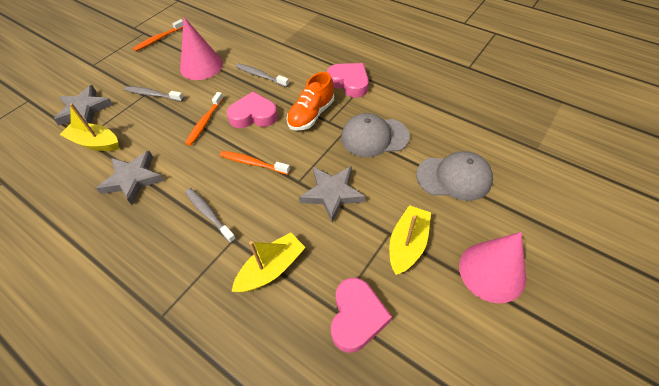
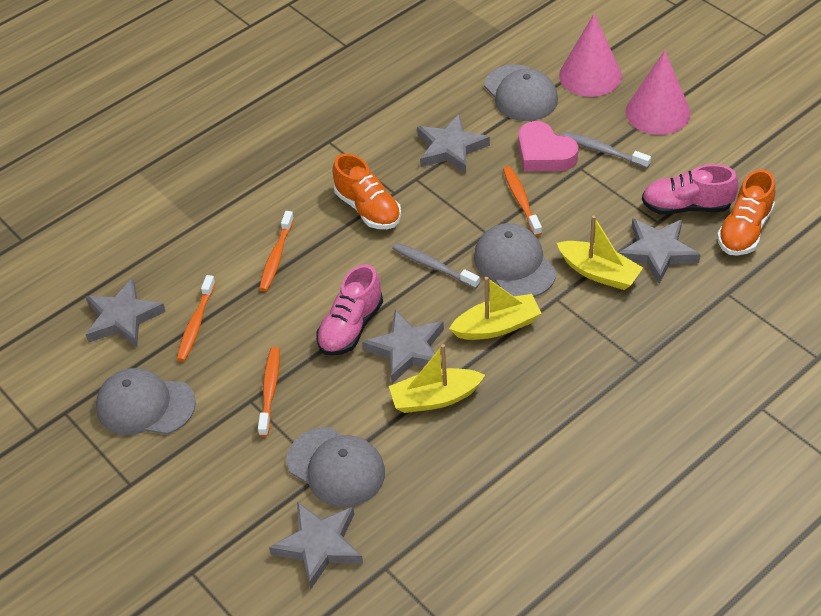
grey cap: [341,113,410,157] [416,151,493,201] = 2 -> [96,368,196,435] [287,427,385,507] [474,223,556,297] [484,64,558,121] = 4
grey star: [54,85,113,125] [96,151,164,205] [299,166,365,223] = 3 -> [85,278,166,347] [269,502,363,589] [362,310,444,383] [417,114,490,174] [619,218,701,284] = 5
grey toothbrush: [124,86,184,102] [185,188,236,243] [236,63,289,87] = 3 -> [392,243,480,289] [563,131,651,168] = 2
orange shoe: [287,72,334,130] = 1 -> [332,153,401,229] [717,169,775,256] = 2
orange toothbrush: [133,19,183,51] [185,92,224,146] [220,151,290,175] = 3 -> [177,275,216,362] [258,347,280,437] [259,211,294,291] [503,166,542,236] = 4
pink heart: [226,92,278,128] [327,63,369,98] [331,278,392,353] = 3 -> [518,121,578,171] = 1
pink shoe: none = 0 -> [316,264,383,356] [642,164,738,215] = 2

